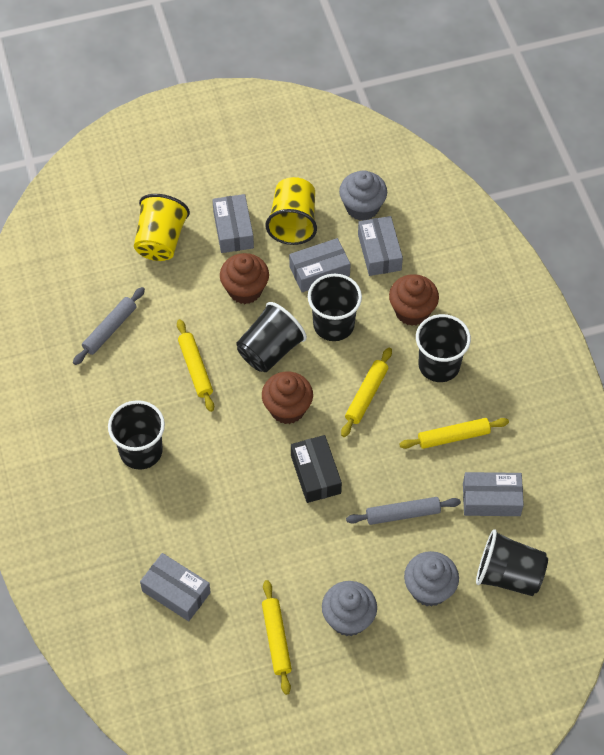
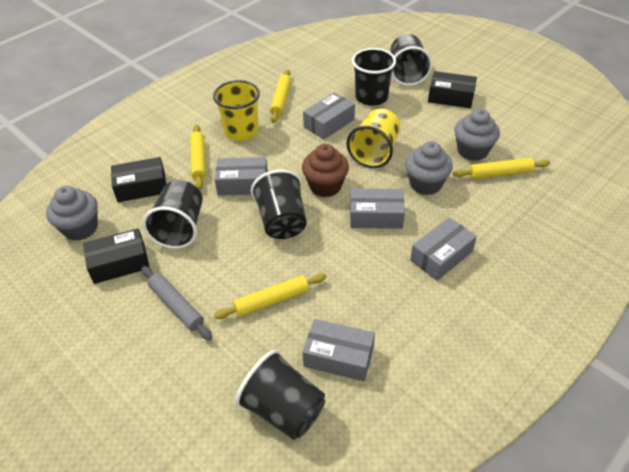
black box: [291,435,342,503] = 1 -> [83,228,150,284] [111,157,167,202] [428,71,477,108] = 3
brown cupcake: [220,253,269,304] [262,372,313,424] [389,274,439,326] = 3 -> [302,144,349,197] = 1
grey rolling pin: [73,287,145,365] [346,497,461,525] = 2 -> [141,266,212,340] = 1

